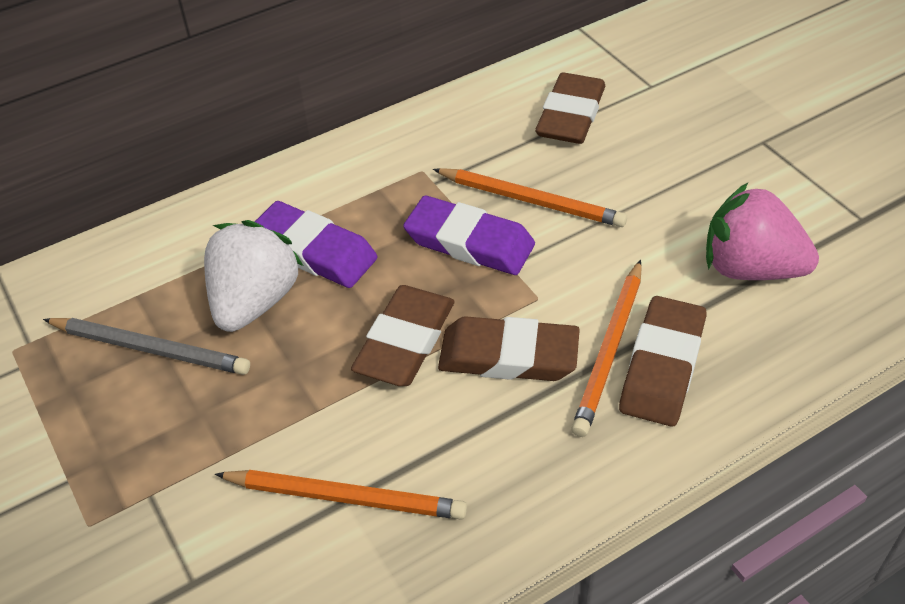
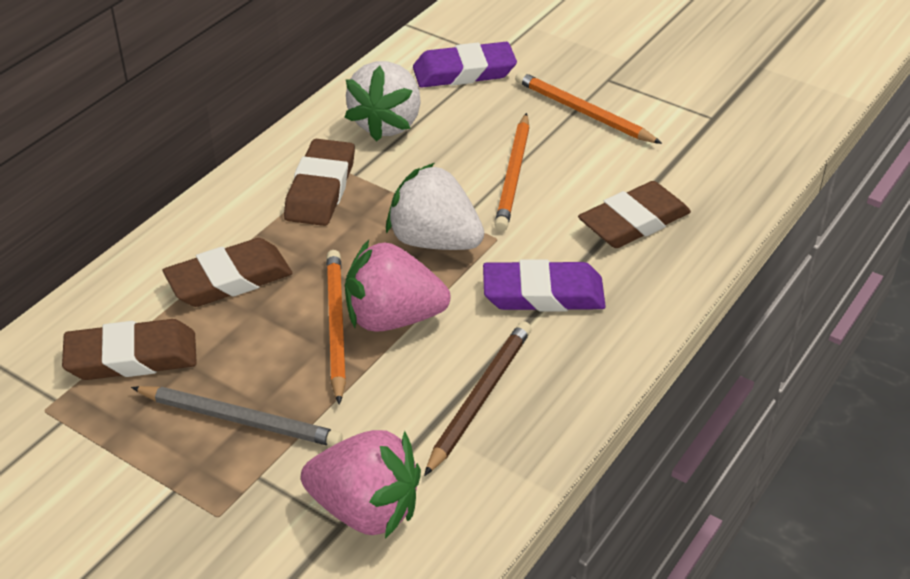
brown pencil: none = 0 -> [424,321,532,476] = 1
pink strawberry: [706,183,819,280] = 1 -> [301,430,421,539] [345,240,451,332] = 2
white strawberry: [204,220,304,332] = 1 -> [345,61,421,142] [386,163,484,250] = 2

